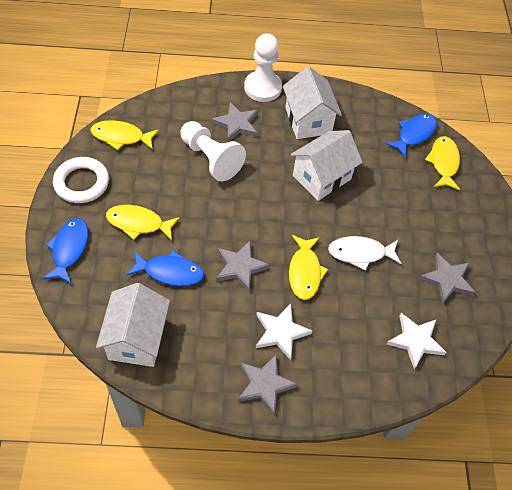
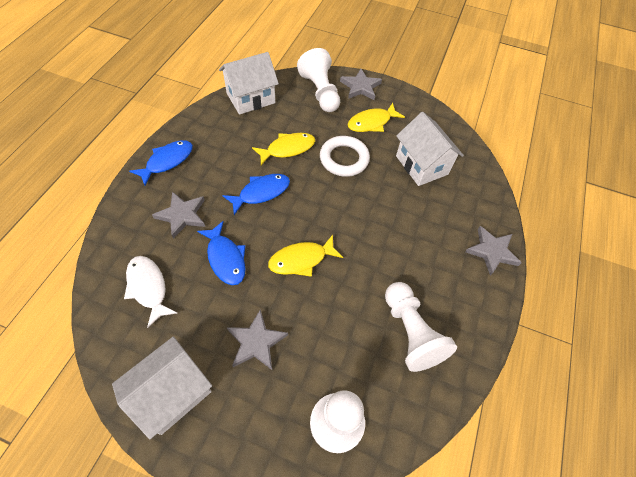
white pawn: [181,121,246,181] [244,33,282,102] = 2 -> [297,48,340,112] [310,390,365,453] [385,282,457,372] = 3
white star: [256,304,312,360] [387,313,447,369] = 2 -> none = 0
yellow fish: [91,120,159,150] [106,205,180,240] [289,235,328,300] [425,136,460,190] = 4 -> [252,133,315,165] [268,235,343,277] [347,103,405,132] = 3

